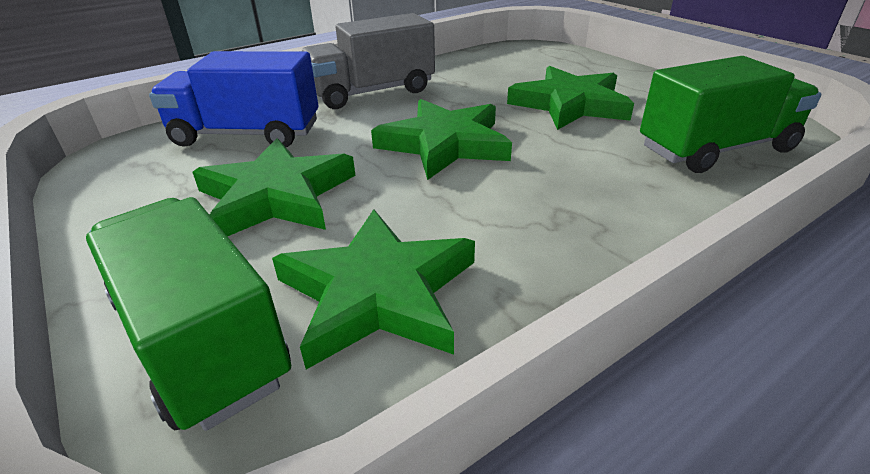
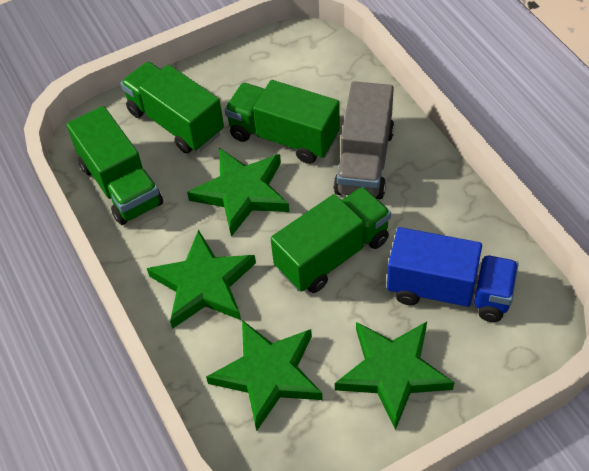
green truck: [86,197,291,431] [640,56,821,173] = 2 -> [67,106,163,225] [120,62,224,153] [225,80,340,164] [271,187,391,293] = 4

